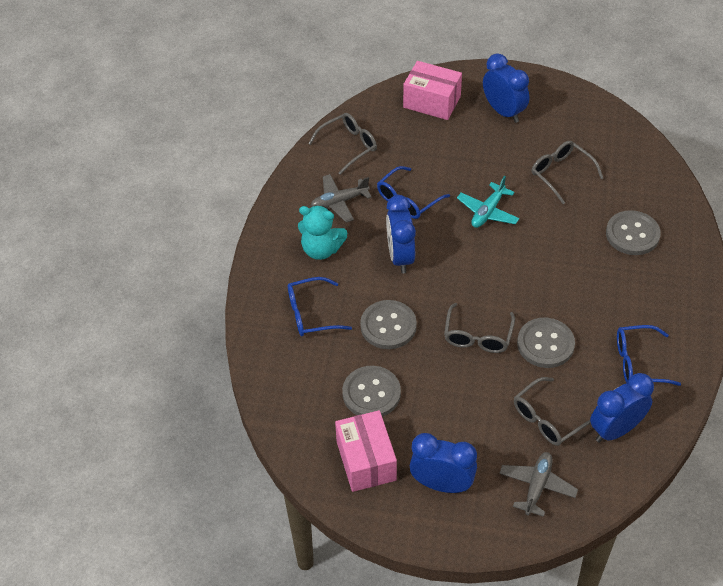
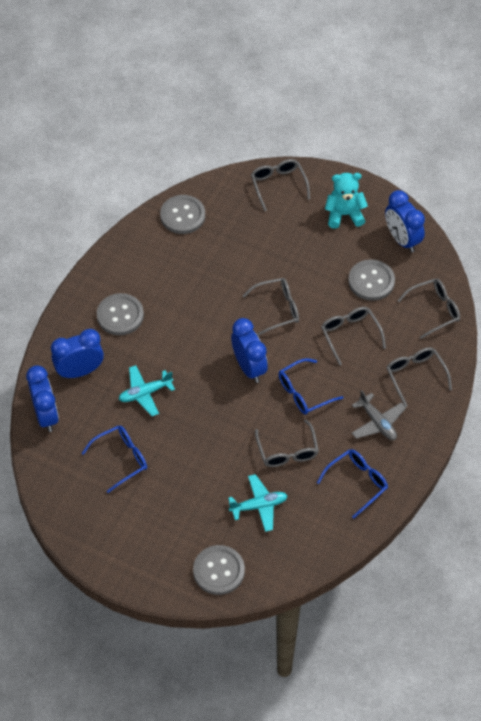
grey glasses: [308,113,377,175] [444,303,515,353] [514,377,591,446] [531,141,603,204] = 4 -> [243,278,299,336] [251,159,310,211] [255,419,319,467] [321,307,386,365] [386,347,452,407] [398,279,460,339] = 6
grey plane: [311,174,371,223] [499,452,578,517] = 2 -> [352,390,406,440] = 1
pink box: [335,410,397,492] [403,61,462,120] = 2 -> none = 0
turquoise plane: [457,176,520,228] = 1 -> [119,365,175,416] [228,474,288,532] = 2

